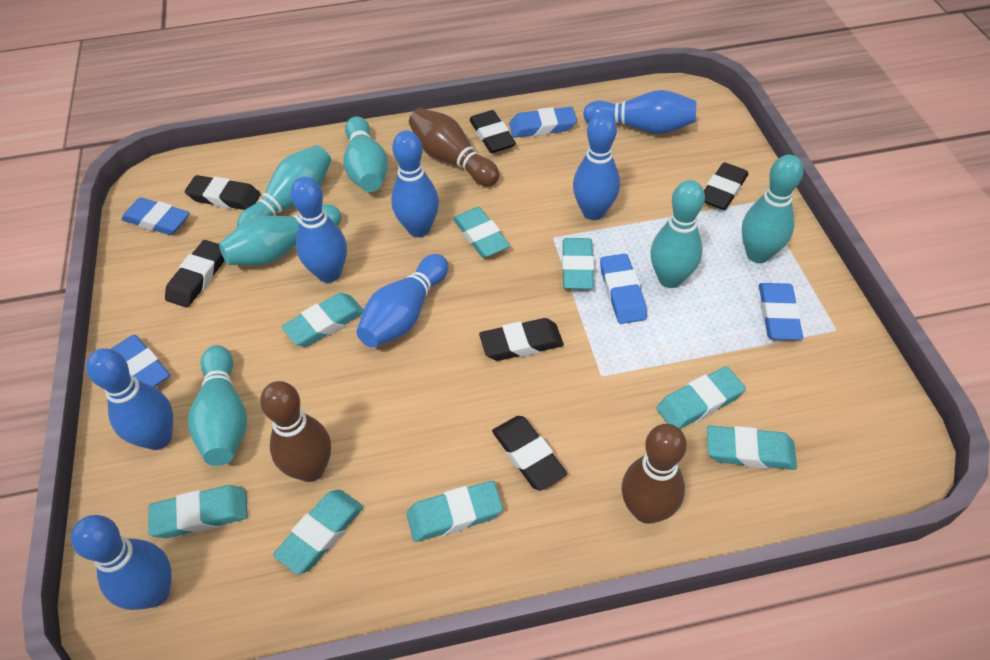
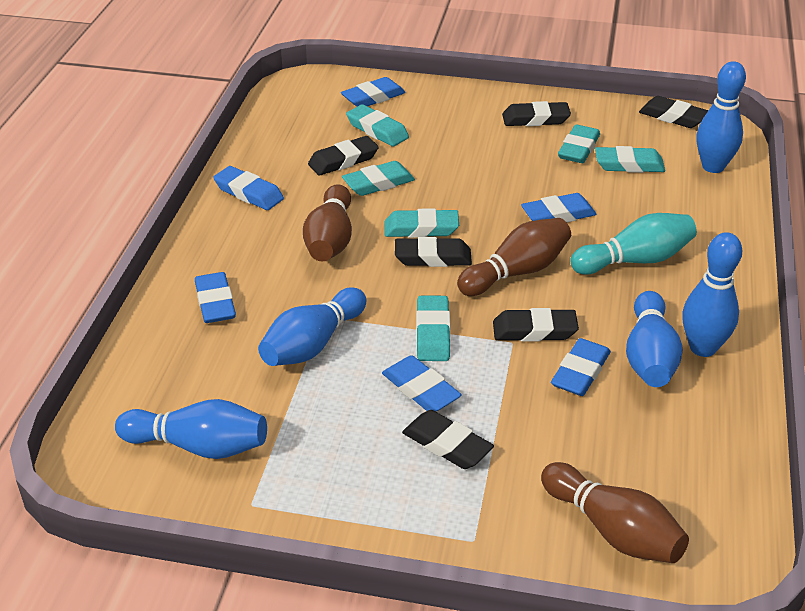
blue bowling pin: [71,515,172,610] [86,348,173,450] [290,177,347,283] [357,254,448,348] [391,130,439,237] [573,113,620,220] [583,90,696,134] = 7 -> [115,399,267,459] [258,287,366,366] [626,291,683,387] [682,232,742,357] [696,61,746,173] = 5
blue eraser: [111,334,170,387] [121,197,190,235] [509,107,577,138] [600,254,647,324] [759,283,803,340] = 5 -> [195,272,236,323] [213,166,284,210] [341,77,405,107] [382,355,462,412] [521,193,597,223] [551,338,611,396] = 6
turquoise bowling pin: [188,345,247,466] [219,204,341,265] [237,145,331,227] [343,117,388,192] [650,180,705,288] [742,155,803,263] = 6 -> [570,213,697,275] = 1
turquoise eraser: [148,485,248,538] [273,490,364,574] [281,293,364,347] [407,481,503,542] [453,207,510,258] [562,238,594,289] [656,366,746,429] [707,426,797,470] = 8 -> [342,161,415,196] [346,104,409,147] [384,208,459,238] [416,296,450,361] [558,124,600,163] [595,146,665,173] = 6

